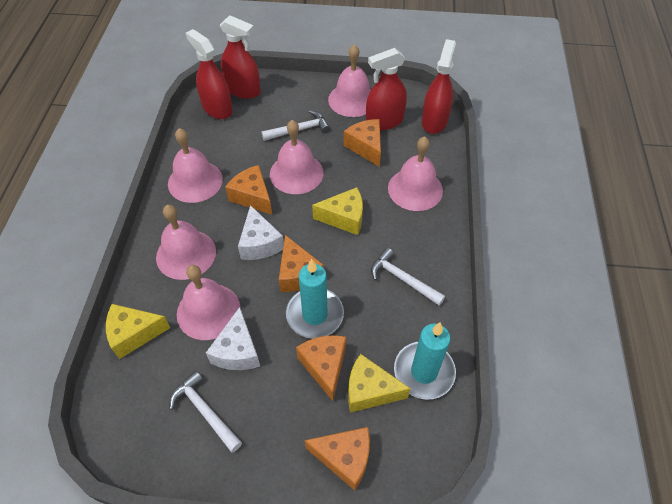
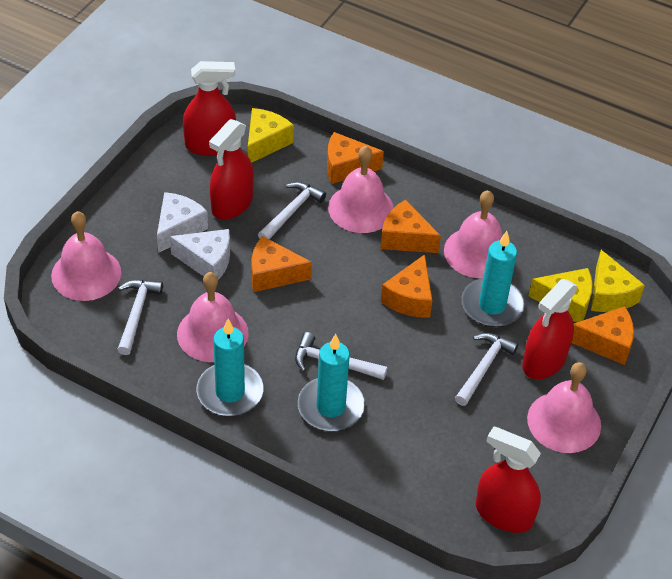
pink bell: [156,205,216,280] [168,128,223,203] [177,265,240,340] [270,120,324,194] [328,44,371,117] [388,136,443,211] = 6 -> [51,211,121,301] [177,272,249,362] [328,146,394,233] [444,190,502,278] [527,362,601,453] = 5
turquoise candle: [286,259,344,339] [394,322,456,400] = 2 -> [197,319,264,416] [298,334,365,431] [462,231,525,327] = 3
white hammer: [169,371,242,452] [262,110,330,141] [371,248,445,306] = 3 -> [117,280,163,355] [258,182,326,239] [295,332,388,380] [455,333,519,406] = 4

